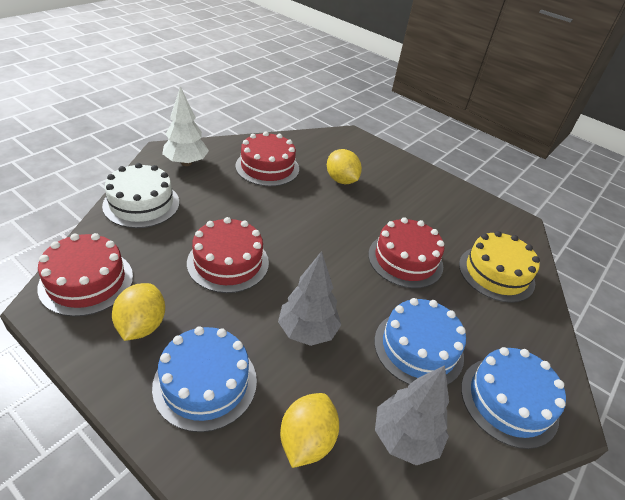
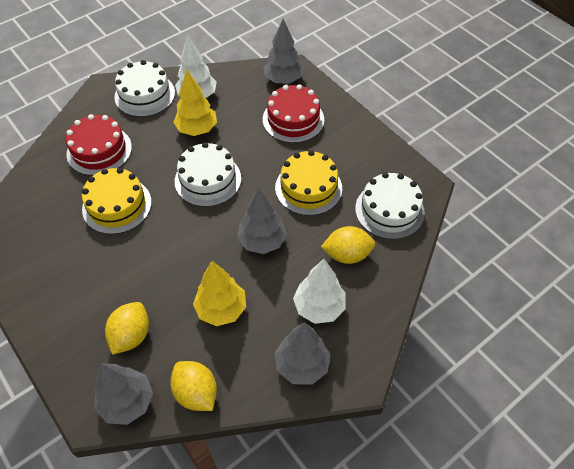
blue cake: [152,326,257,432] [374,298,466,385] [461,347,566,449] = 3 -> none = 0
grey tree: [278,251,341,346] [375,365,449,465] = 2 -> [94,364,153,425] [237,188,287,254] [263,19,304,84] [275,322,331,385] = 4
red cake: [37,233,133,317] [187,217,269,293] [235,131,299,186] [368,217,444,288] = 4 -> [66,114,132,176] [263,84,324,143] = 2
white cake: [102,163,179,228] = 1 -> [114,60,175,117] [175,142,241,207] [355,172,425,239] = 3
white tree: [162,86,209,166] = 1 -> [175,35,217,98] [293,259,346,324] = 2
yellow cake: [459,231,540,303] = 1 -> [82,168,152,234] [275,150,342,215] = 2
yellow tree: none = 0 -> [173,69,217,136] [193,261,246,326] = 2

